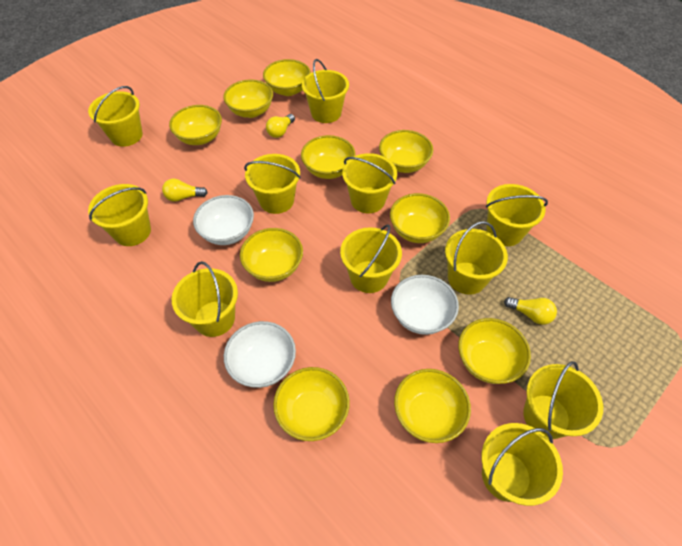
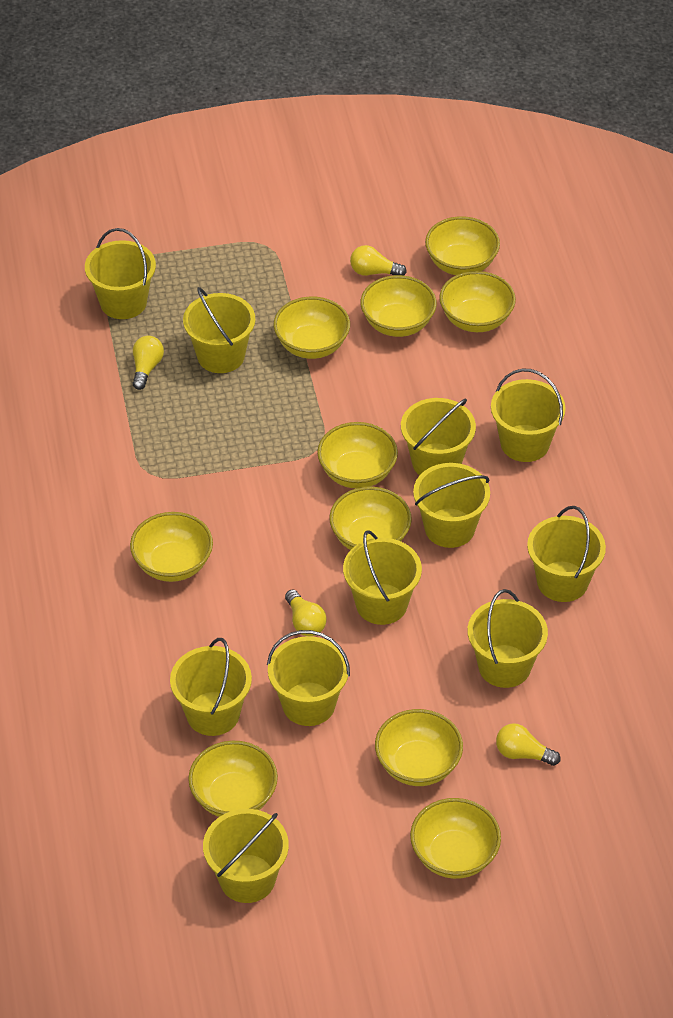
white bowl: [193,195,254,245] [224,321,296,388] [391,275,459,335] = 3 -> none = 0
yellow light bulb: [162,179,208,202] [266,114,295,138] [504,297,557,325] = 3 -> [132,336,164,390] [285,589,327,636] [350,245,407,276] [496,723,560,766] = 4

